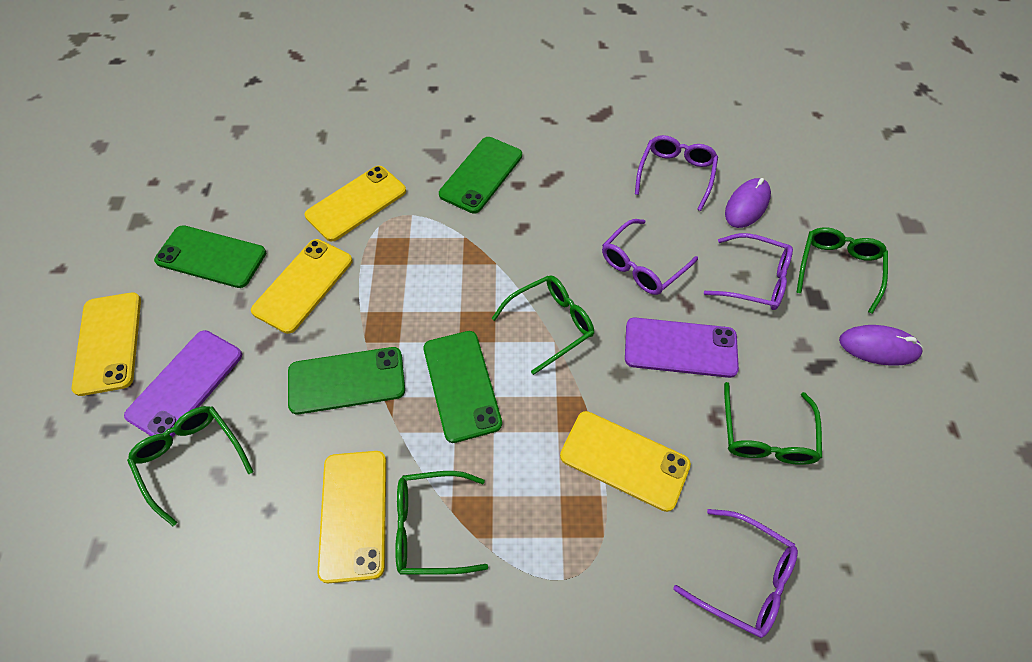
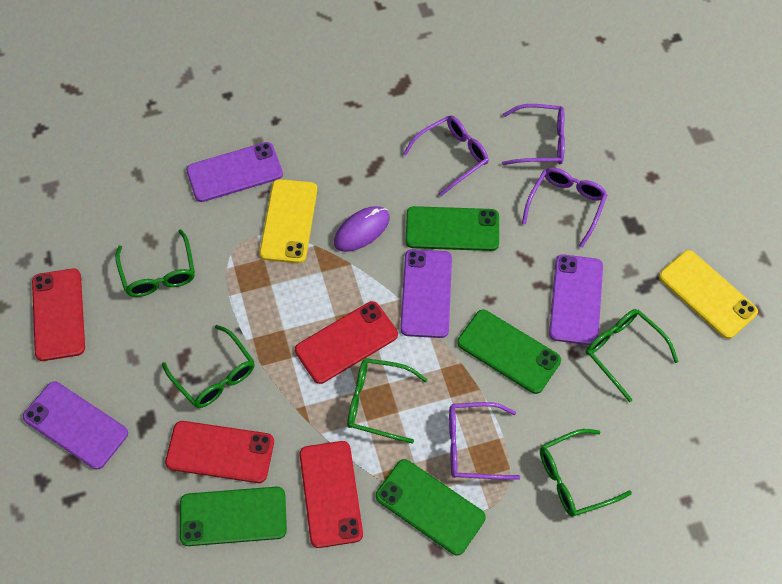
purple mouse: [725,178,771,228] [839,325,923,366] = 2 -> [334,206,390,252] = 1
purple phone: [124,330,242,438] [625,317,739,378] = 2 -> [23,381,128,470] [186,142,283,202] [400,249,452,338] [549,254,603,345] = 4
red phone: none = 0 -> [32,268,85,361] [165,421,274,483] [295,301,398,384] [299,441,363,548] = 4
yellow phone: [72,292,141,396] [251,239,352,334] [305,166,406,242] [317,451,386,583] [560,411,691,512] = 5 -> [259,179,317,263] [659,250,758,339] = 2

